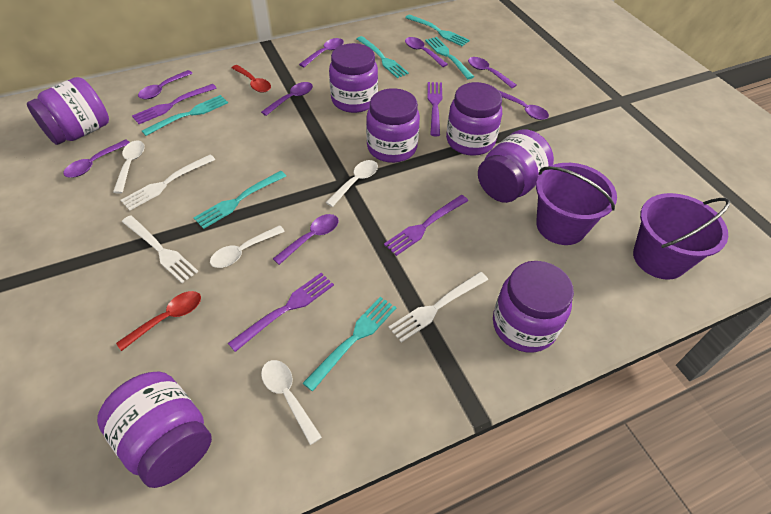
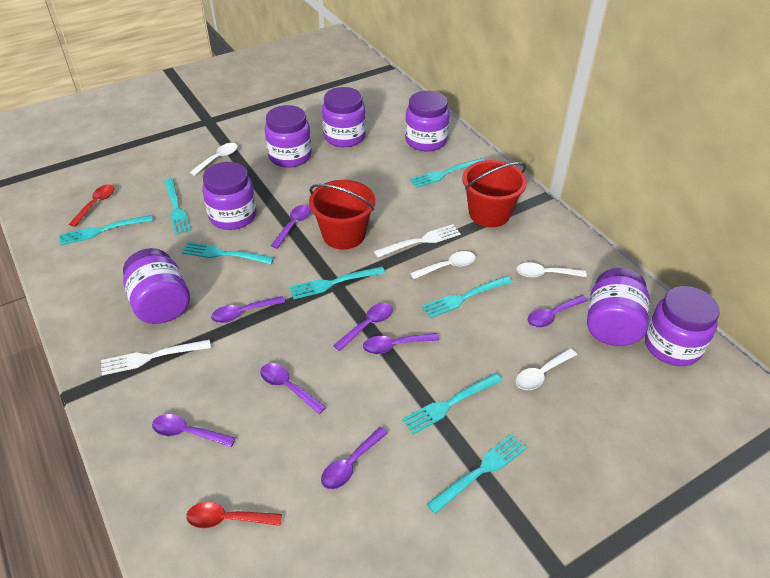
purple bucket: [536,163,617,245] [633,193,730,280] = 2 -> none = 0
purple fork: [132,84,217,124] [228,273,334,352] [384,195,468,256] [427,82,442,136] = 4 -> none = 0
red bucket: none = 0 -> [309,180,376,250] [463,160,527,227] = 2
turquoise fork: [142,95,228,136] [194,171,286,229] [303,297,396,391] [357,36,409,78] [405,14,470,46] [425,37,474,79] = 6 -> [59,215,153,246] [165,178,191,235] [182,242,274,264] [289,266,385,299] [402,373,502,434] [410,158,484,188] [422,276,512,318] [427,434,526,514] = 8
white fork: [121,154,215,211] [122,215,199,283] [388,272,488,343] = 3 -> [101,340,211,375] [374,224,461,257] = 2

